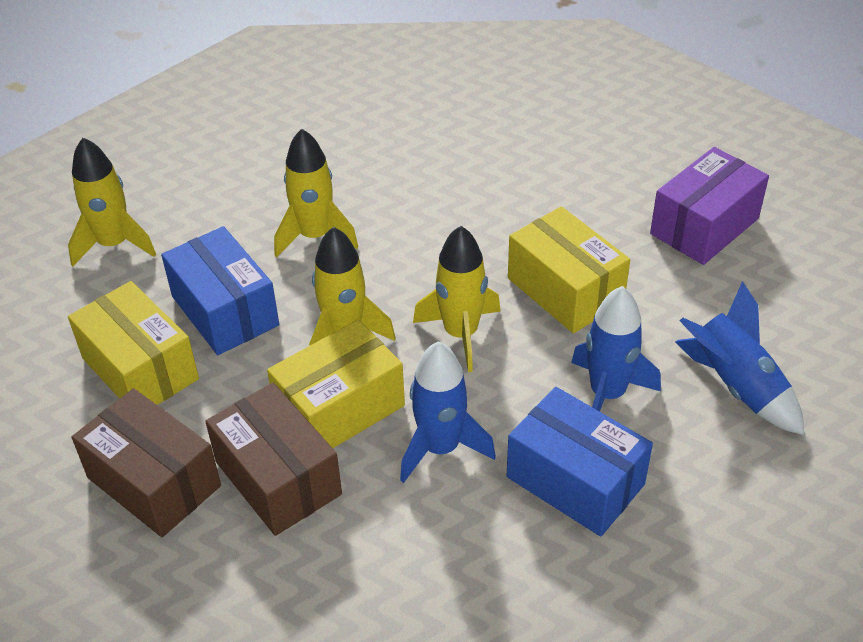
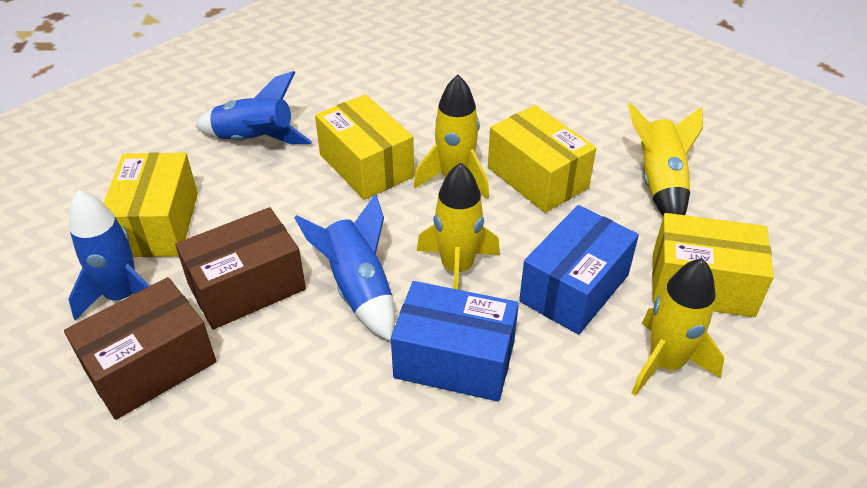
purple box: [650,147,769,265] = 1 -> none = 0
yellow box: [68,281,199,405] [267,319,405,448] [508,206,630,333] = 3 -> [103,152,198,257] [315,94,414,200] [488,105,596,213] [652,213,774,317] = 4

